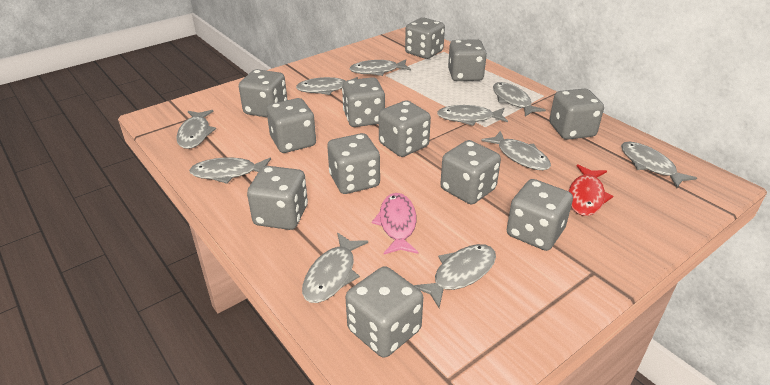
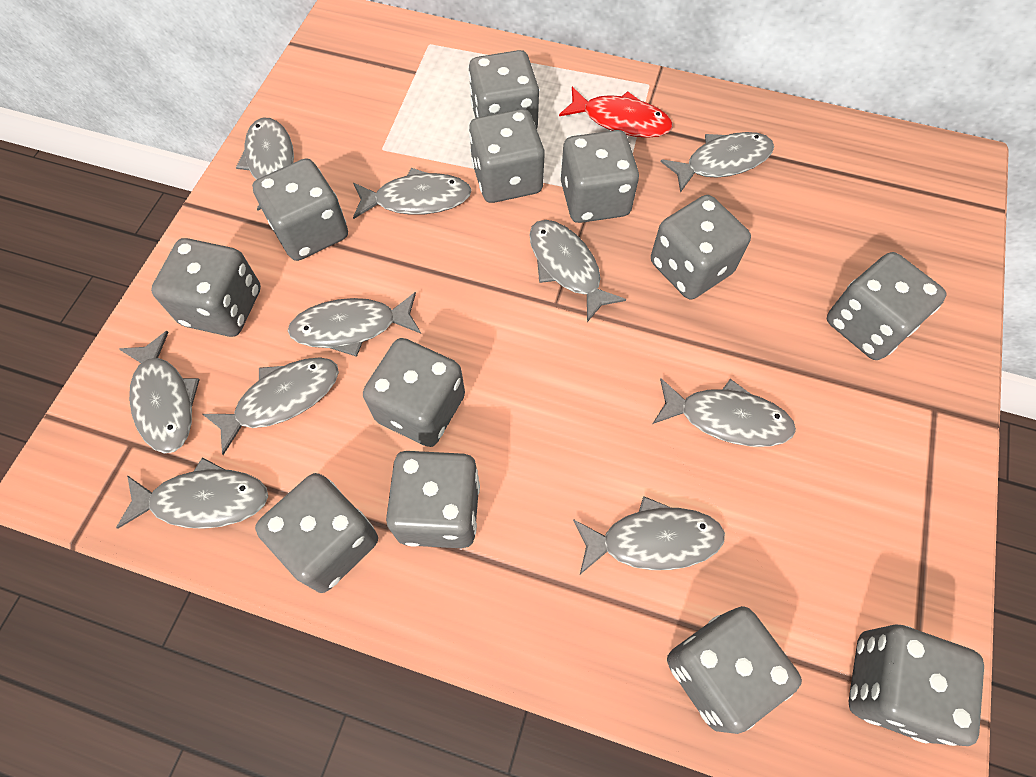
pink fish: [372,193,419,254] = 1 -> none = 0

